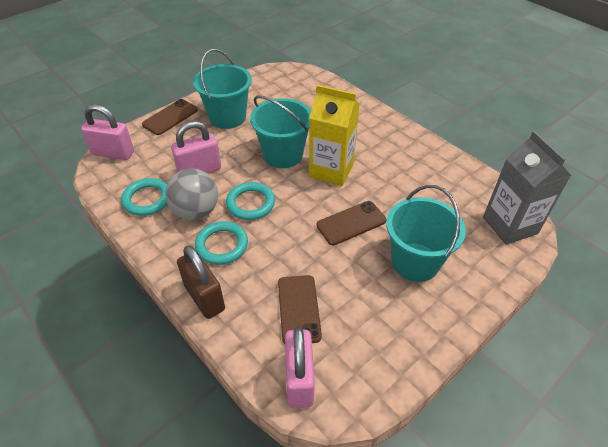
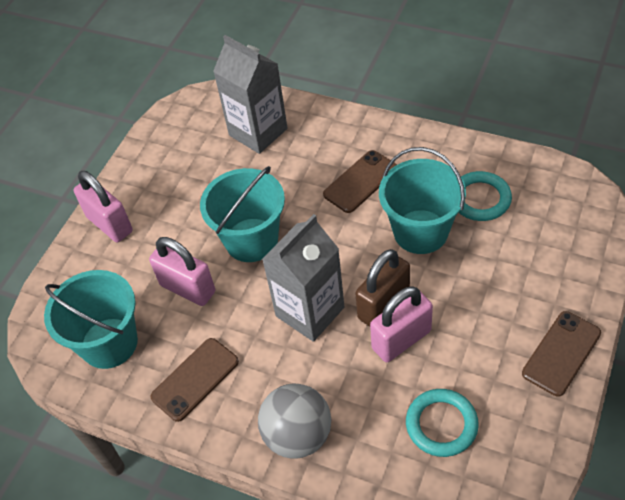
grey carton: [483,131,571,245] = 1 -> [213,35,288,154] [262,214,344,342] = 2
turquoise ring: [121,178,167,216] [195,221,248,265] [226,182,275,220] = 3 -> [406,389,479,457] [459,171,512,221] = 2
yellow carton: [309,85,360,186] = 1 -> none = 0

